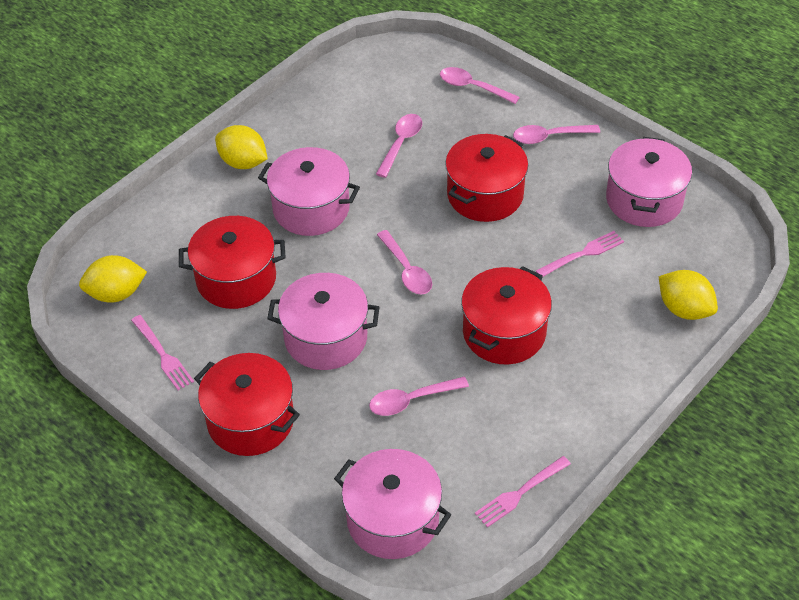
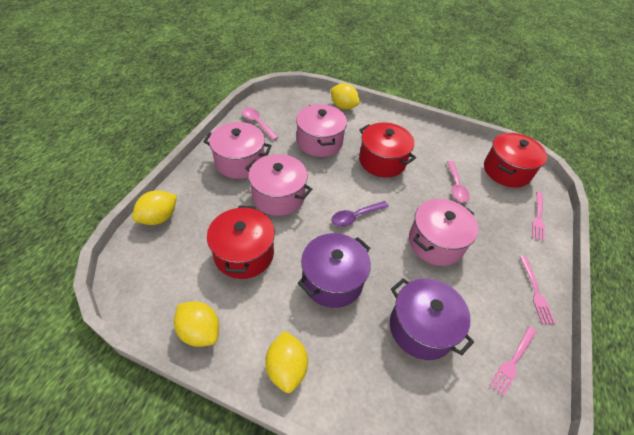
pink spoon: [369,377,469,416] [376,114,422,178] [377,230,432,294] [440,67,520,104] [513,125,600,144] = 5 -> [242,108,279,140] [447,161,470,203] = 2
purple pot: none = 0 -> [298,233,371,308] [390,278,474,360] = 2
purple spoon: none = 0 -> [331,201,389,227] = 1
red pot: [179,216,286,309] [194,353,300,456] [445,134,528,222] [461,266,552,365] = 4 -> [207,205,275,279] [359,122,416,177] [484,133,547,188] = 3
yellow lemon: [79,255,147,303] [215,125,268,169] [659,270,718,320] = 3 -> [132,190,177,225] [174,301,219,347] [265,331,308,393] [331,83,360,110] = 4

